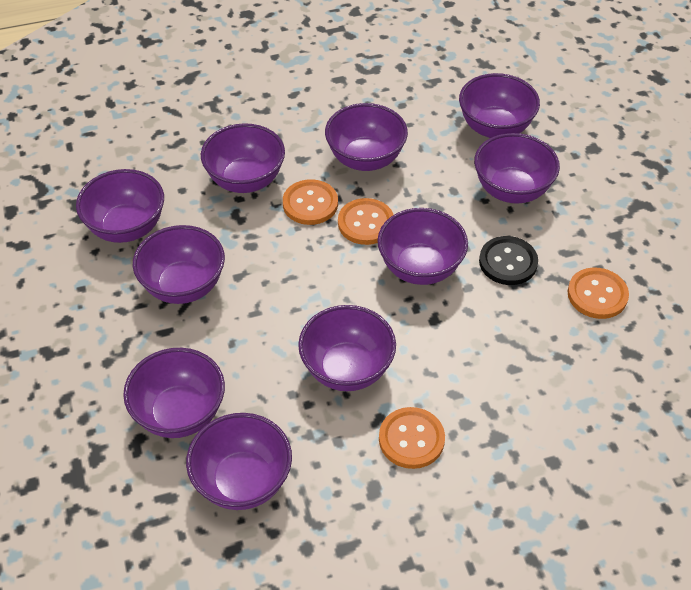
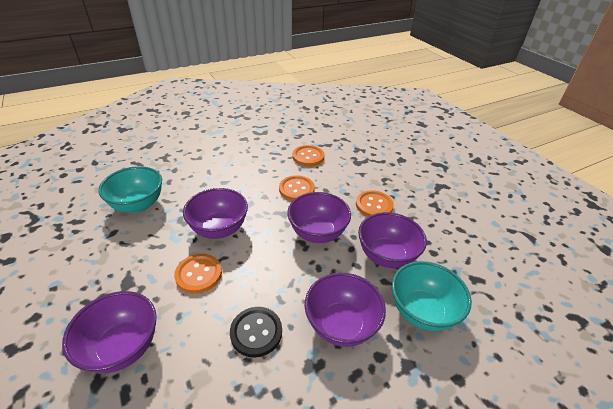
purple bowl: [76,169,164,243] [123,348,225,438] [133,225,225,304] [186,413,292,510] [201,123,285,193] [298,305,396,391] [325,103,408,171] [377,208,468,285] [459,73,540,138] [474,133,560,203] = 10 -> [62,291,157,373] [183,188,248,239] [287,192,351,243] [305,273,386,347] [358,212,427,268] = 5
turquoise bowl: none = 0 -> [98,166,162,213] [392,261,472,331] = 2

